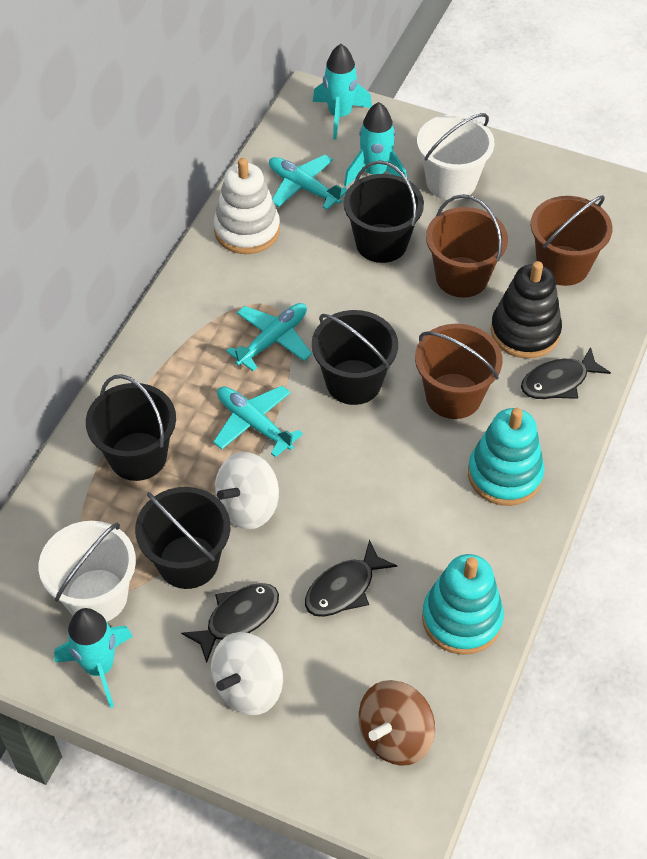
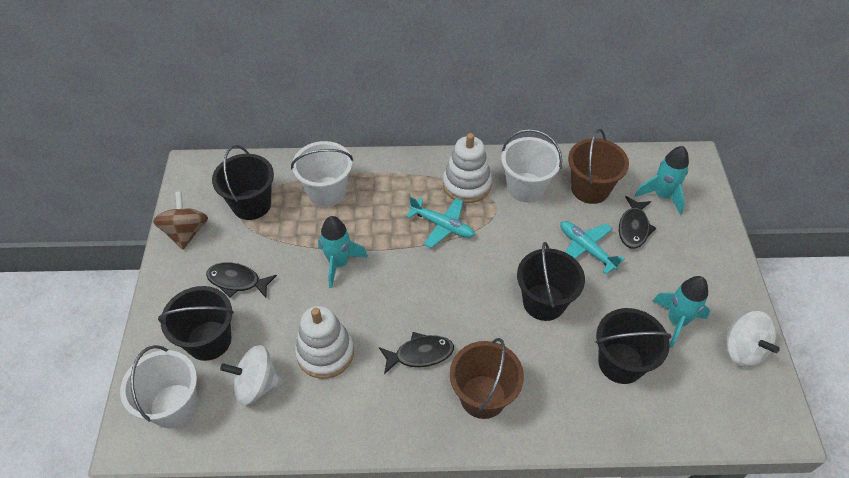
black stacking toy: [491,261,562,359] = 1 -> none = 0
brown bucket: [415,324,502,419] [426,194,508,298] [531,195,612,286] = 3 -> [450,338,524,419] [568,129,629,204] = 2
turquoise plane: [213,386,303,458] [226,303,312,371] [269,155,348,210] = 3 -> [406,196,475,248] [561,221,625,274] = 2
turquoise stacking toy: [422,554,504,655] [468,408,545,506] = 2 -> none = 0
white bucket: [39,521,136,622] [417,113,494,201] = 2 -> [120,345,198,429] [291,141,353,207] [501,129,562,202] = 3
white stacking toy: [214,158,280,254] = 1 -> [295,306,354,379] [443,133,492,203] = 2

